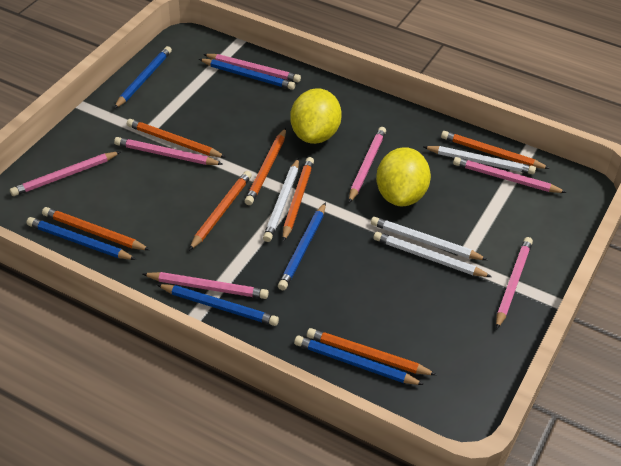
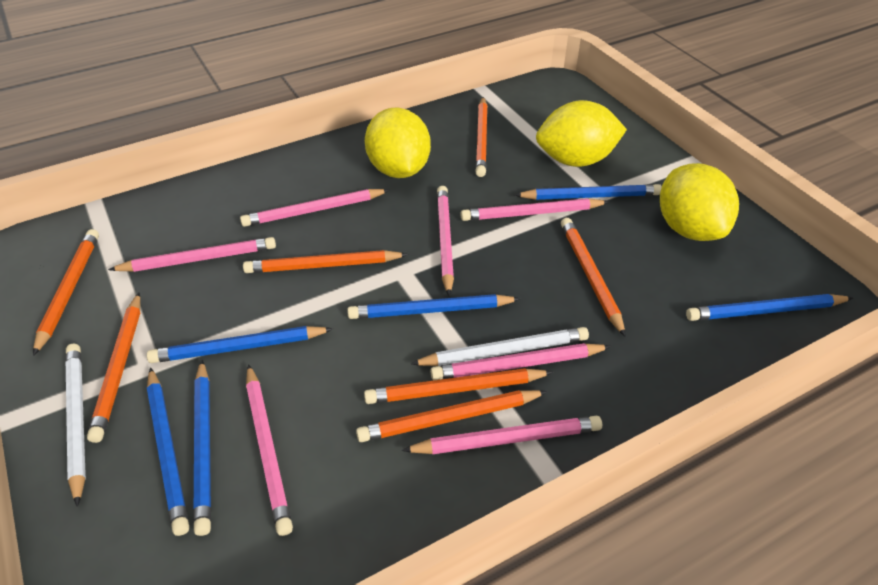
white pencil: [263,158,299,242] [371,217,487,260] [373,232,492,277] [423,146,536,174] = 4 -> [65,343,86,507] [411,327,589,366] = 2
yellow lemon: [290,88,342,144] [376,147,431,206] = 2 -> [365,108,431,178] [536,100,627,167] [660,163,739,241] = 3

